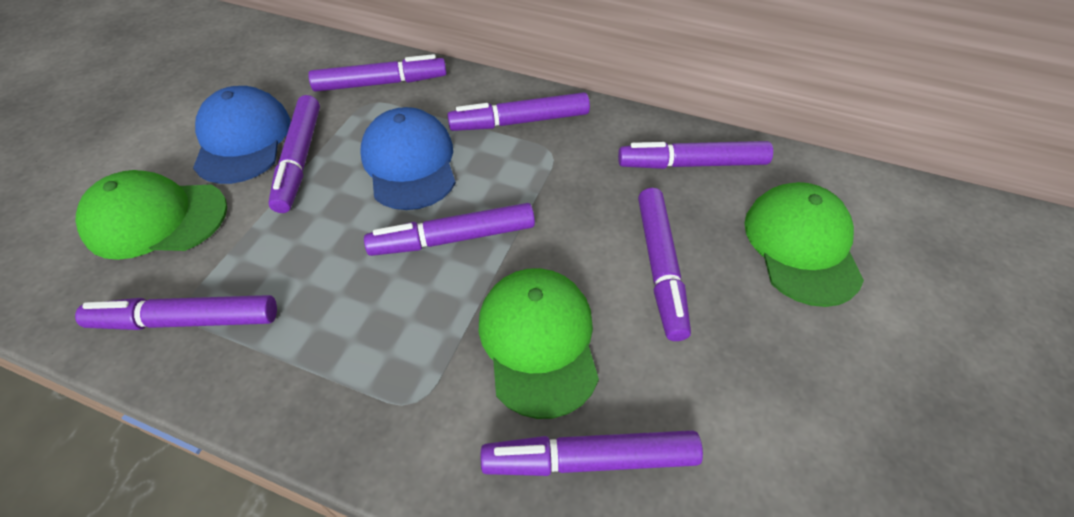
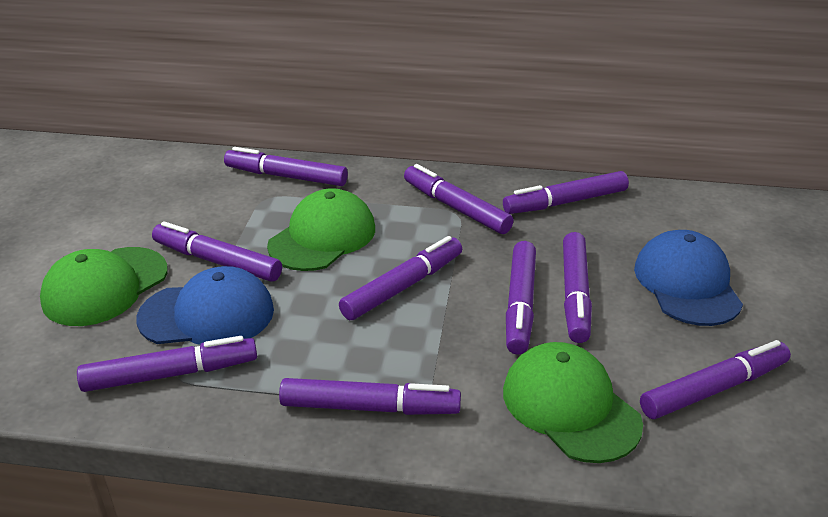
purple marker: [75,295,277,330] [268,95,320,213] [308,54,447,92] [364,203,535,256] [447,92,590,131] [481,430,703,476] [618,141,773,169] [638,188,691,341] = 8 -> [77,336,257,392] [152,221,282,282] [224,147,348,186] [279,378,461,415] [339,236,462,320] [404,164,514,234] [503,171,629,214] [506,241,536,354] [563,232,592,343] [640,340,791,419] = 10

